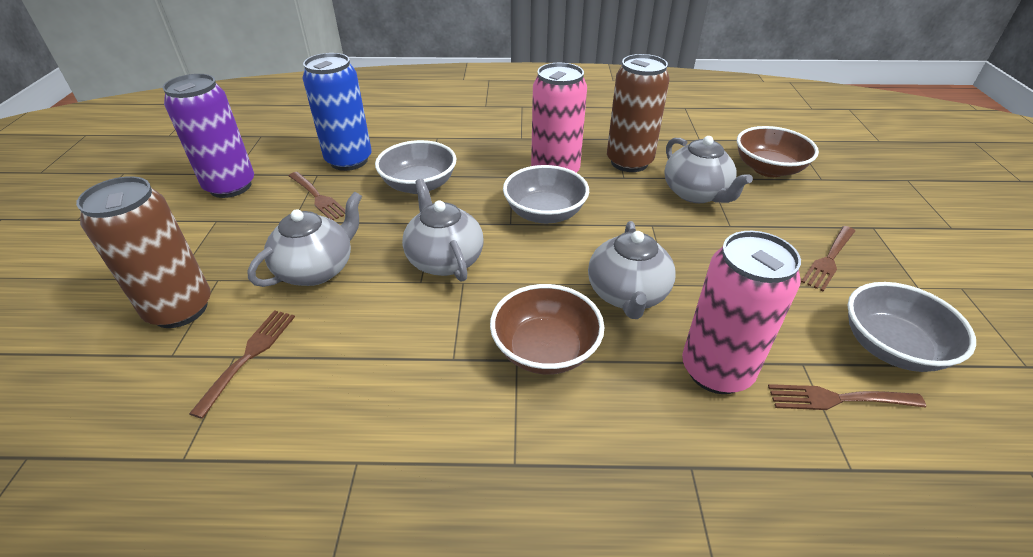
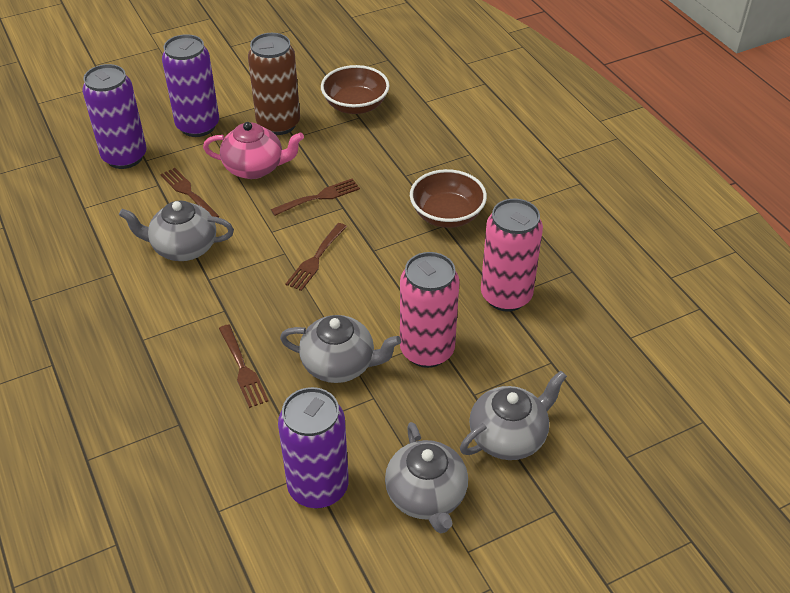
blue can: [303,53,372,171] = 1 -> none = 0
brown can: [76,176,211,328] [607,54,670,172] = 2 -> [248,33,300,135] = 1
grey bowl: [375,140,457,194] [503,165,589,224] [847,282,976,372] = 3 -> none = 0
pink teapot: none = 0 -> [203,122,304,179] = 1
purple can: [163,74,254,198] = 1 -> [82,64,147,169] [162,34,219,137] [278,387,349,508] = 3

